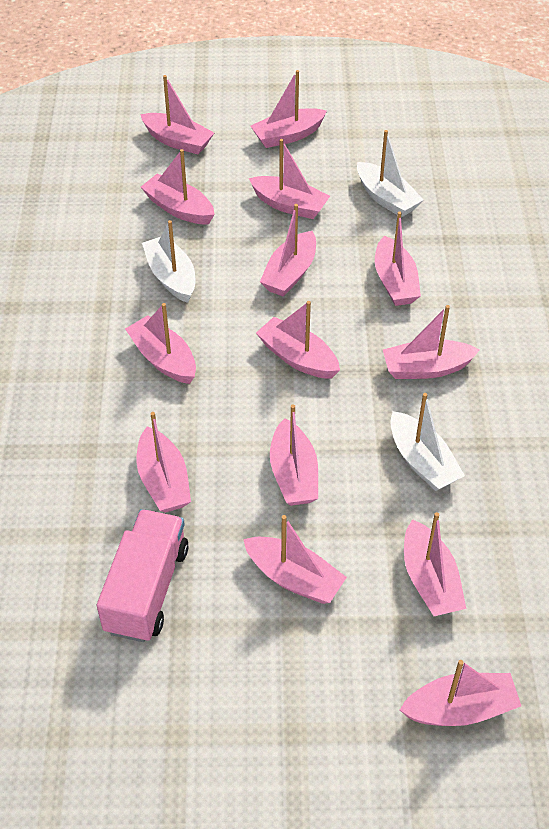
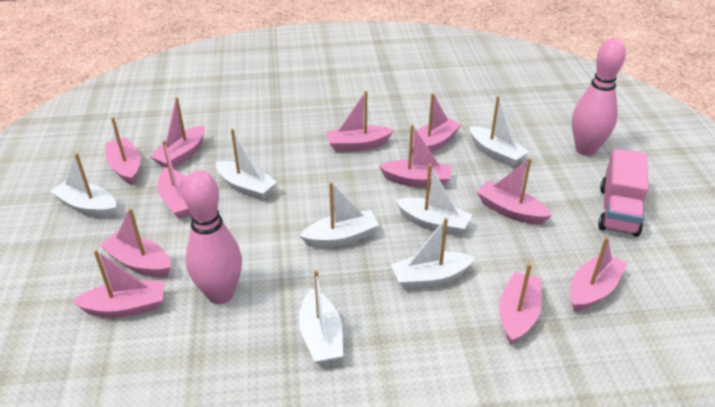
pink boat: [125,303,196,384] [136,412,191,513] [140,75,214,154] [141,149,215,224] [243,515,347,604] [249,139,330,219] [250,70,327,148] [256,301,340,379] [260,204,316,297] [270,405,318,506] [375,212,421,306] [383,305,480,379] [400,660,521,726] [404,512,466,616] = 14 -> [72,250,164,318] [99,208,171,277] [105,117,140,185] [150,97,205,168] [157,140,192,219] [326,91,394,152] [379,125,451,187] [409,93,461,155] [477,158,552,225] [499,263,542,345] [570,237,627,312] = 11
pink bowling pin: none = 0 -> [183,170,242,304] [572,38,626,156] = 2
white boat: [142,220,195,303] [357,130,423,217] [390,393,465,491] = 3 -> [51,153,116,218] [216,129,277,200] [299,270,343,365] [300,182,379,248] [391,218,475,289] [395,164,472,236] [470,96,529,167] = 7

